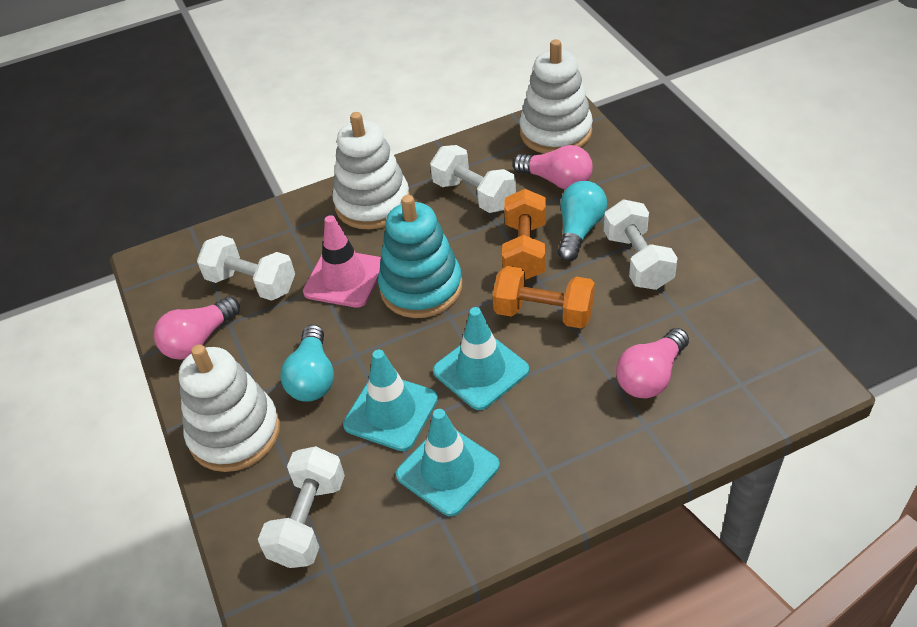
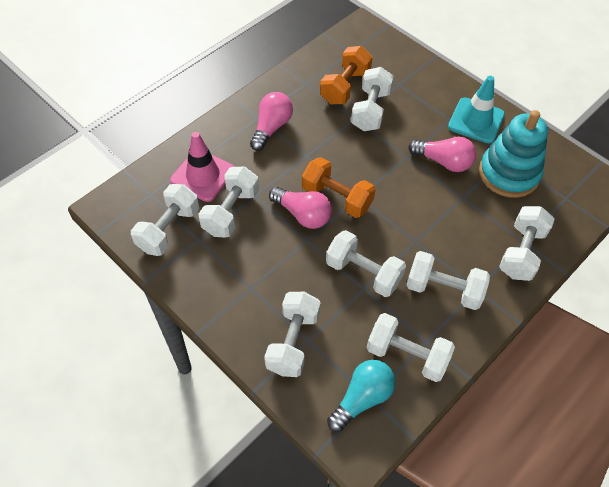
turquoise light bulb: [280,325,334,402] [558,181,607,261] = 2 -> [327,360,396,432] = 1
turquoise traffic cone: [343,350,438,451] [396,409,500,516] [433,307,529,410] = 3 -> [448,76,505,143] = 1
white dumbbell: [197,235,295,301] [258,446,345,568] [430,145,516,213] [604,200,678,290] = 4 -> [131,184,199,256] [198,167,259,238] [264,292,321,377] [326,230,406,297] [351,67,394,131] [367,313,455,382] [406,251,490,310] [499,206,555,281] = 8
white stacking toy: [179,344,280,472] [332,112,410,229] [519,39,593,154] = 3 -> none = 0

